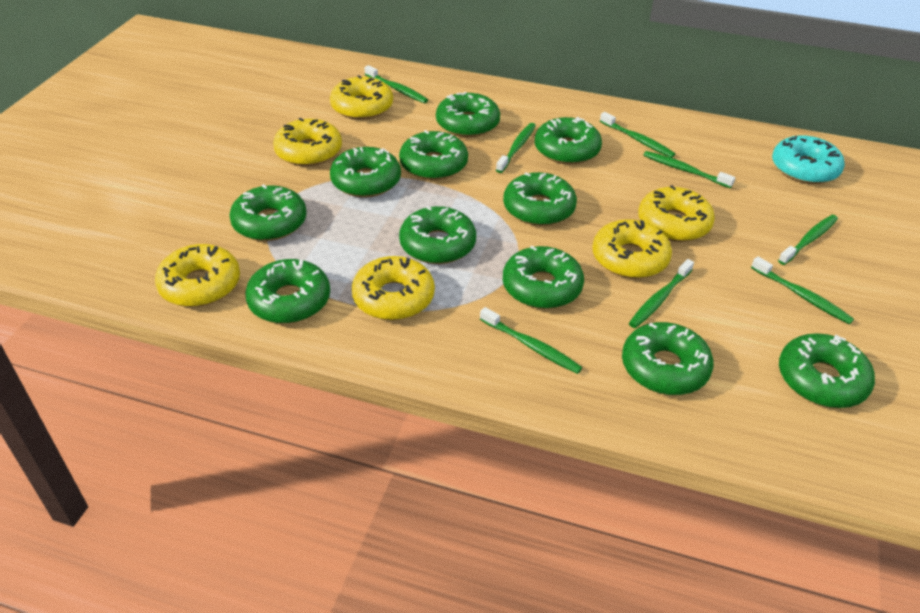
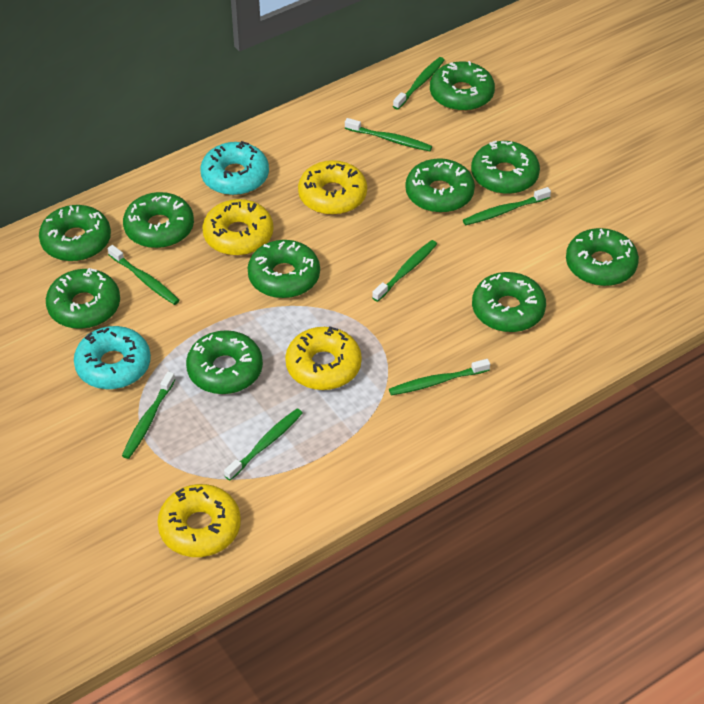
green donut: [229,184,307,241] [245,259,330,324] [330,147,401,198] [399,130,468,180] [399,206,476,264] [436,92,500,137] [503,172,577,226] [503,246,584,309] [535,117,602,165] [622,322,713,395] [779,334,875,408] = 11 -> [39,205,111,261] [46,268,120,329] [123,192,194,248] [186,330,263,394] [248,240,320,298] [405,158,475,213] [430,61,495,111] [471,141,540,194] [472,272,546,332] [566,228,639,286] = 10
turquoise donut: [772,135,845,184] = 1 -> [74,326,151,389] [200,141,269,195] = 2
yellow donut: [155,244,240,307] [273,118,342,166] [330,75,393,120] [352,256,435,320] [592,219,672,279] [638,185,715,242] = 6 -> [157,484,241,557] [202,199,274,256] [285,326,362,390] [298,160,367,215] = 4

